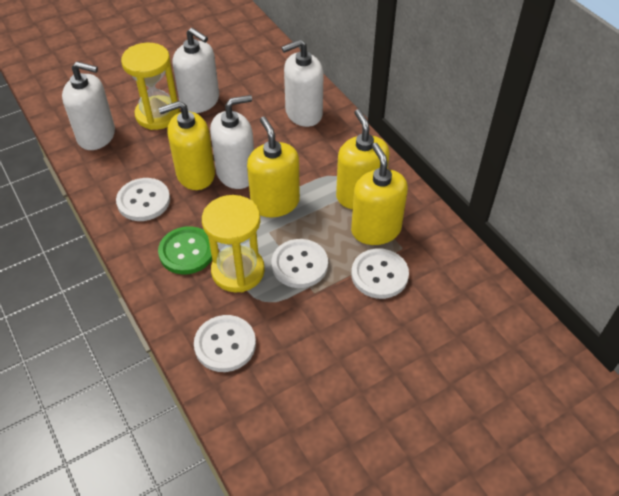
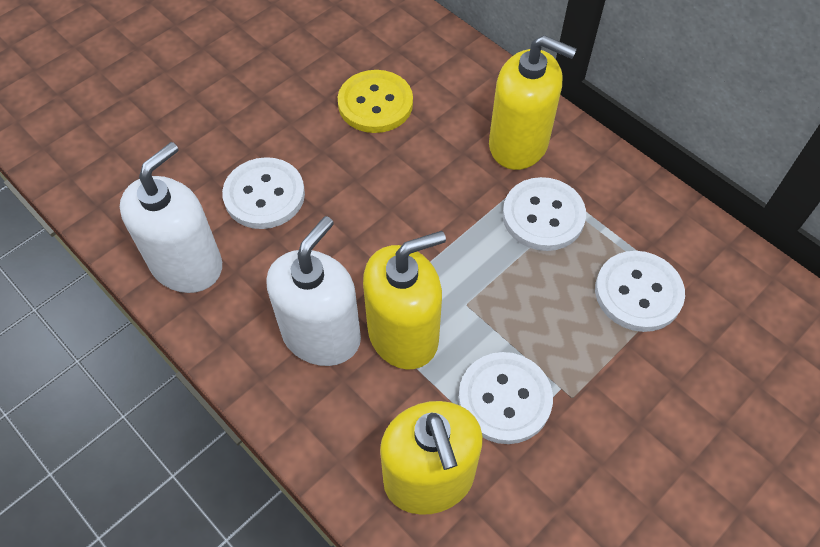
green button: [158,226,212,275] = 1 -> none = 0
white soap dispenser: [62,62,115,150] [172,28,219,113] [210,95,254,189] [281,40,324,127] = 4 -> [120,142,222,293] [266,216,361,366] = 2
yellow button: none = 0 -> [338,70,413,133] = 1
yellow hourglass: [121,43,180,130] [202,195,265,292] = 2 -> none = 0
yellow soap dispenser: [158,101,215,190] [247,117,300,218] [336,109,390,209] [351,143,408,245] = 4 -> [363,231,446,370] [380,401,483,515] [489,35,577,170] = 3

